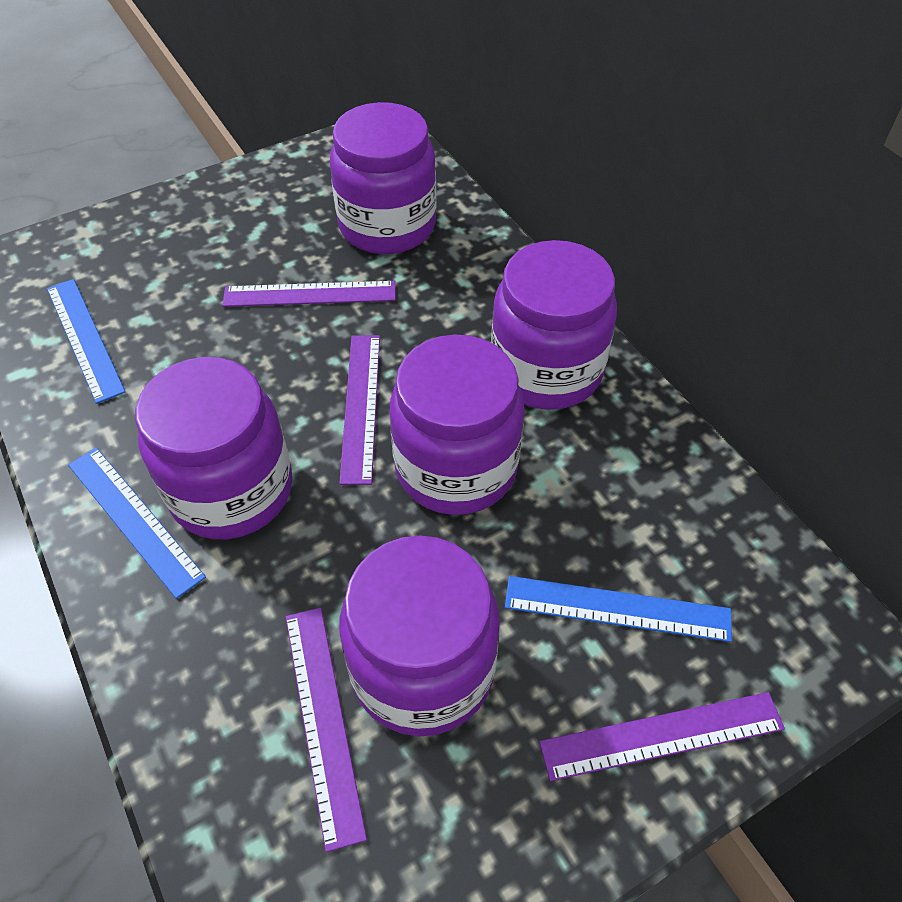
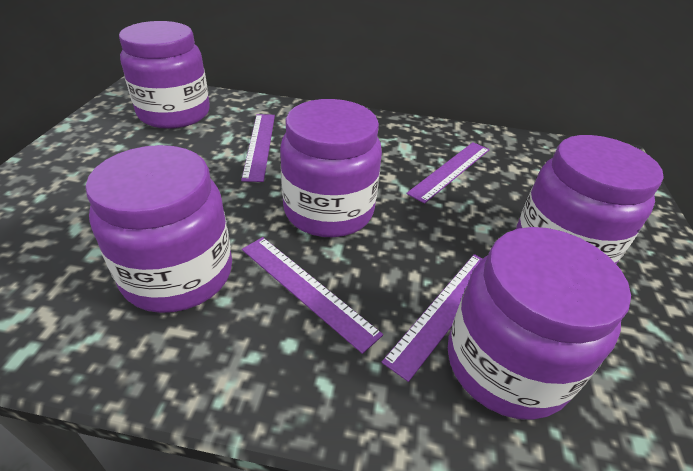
blue ruler: [47,279,126,404] [68,447,206,599] [505,576,732,642] = 3 -> none = 0

